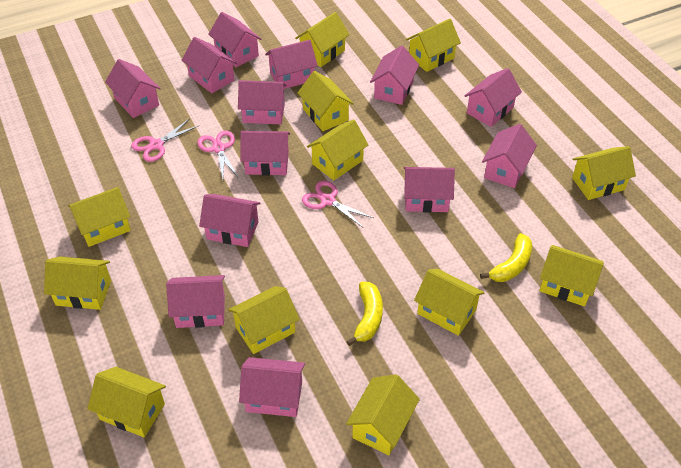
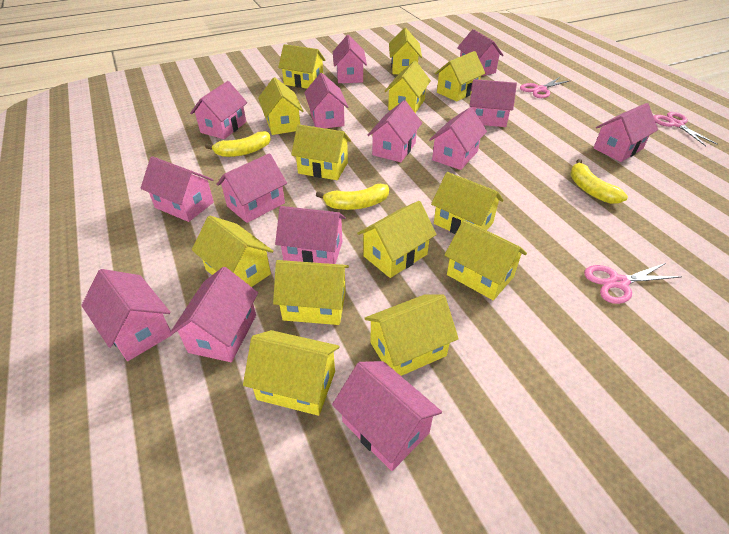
pink house: [105,59,161,118] [166,275,225,328] [182,37,237,93] [199,194,261,247] [208,12,262,68] [238,80,286,125] [239,357,305,417] [240,131,290,176] [265,40,318,89] [370,45,419,105] [404,167,455,212] [464,68,522,127] [482,124,537,188] = 13 -> [81,269,172,361] [140,156,214,222] [170,267,258,362] [190,81,247,139] [216,153,287,223] [275,206,346,264] [304,73,348,128] [332,361,442,471] [333,35,367,83] [368,100,422,162] [429,107,487,170] [457,29,503,76] [470,79,517,127] [593,103,658,162] = 14
yellow banana: [346,282,383,346] [480,233,532,282] = 2 -> [205,131,271,157] [316,184,389,210] [570,159,628,204] = 3
yellow house: [44,256,111,310] [68,187,131,247] [87,367,166,437] [228,286,300,354] [295,12,350,67] [298,71,354,131] [307,119,368,180] [346,375,420,455] [406,19,461,72] [414,269,485,336] [539,245,604,306] [572,146,636,200] = 12 -> [192,216,273,287] [243,330,340,416] [258,77,303,135] [273,260,349,325] [278,44,326,89] [291,124,351,180] [357,201,437,278] [364,295,459,376] [385,61,431,113] [389,28,422,74] [431,172,504,234] [435,51,486,102] [445,220,527,300] = 13

